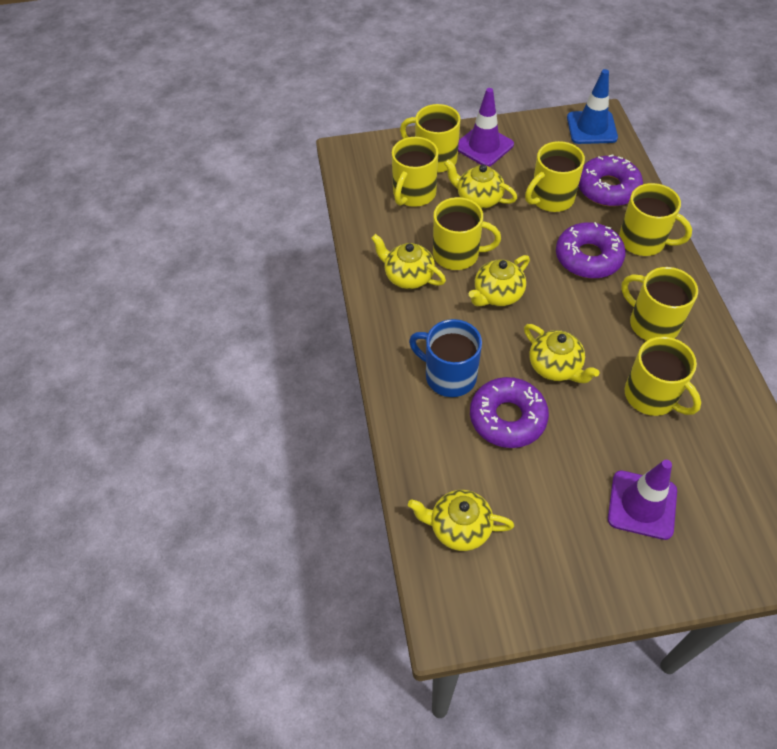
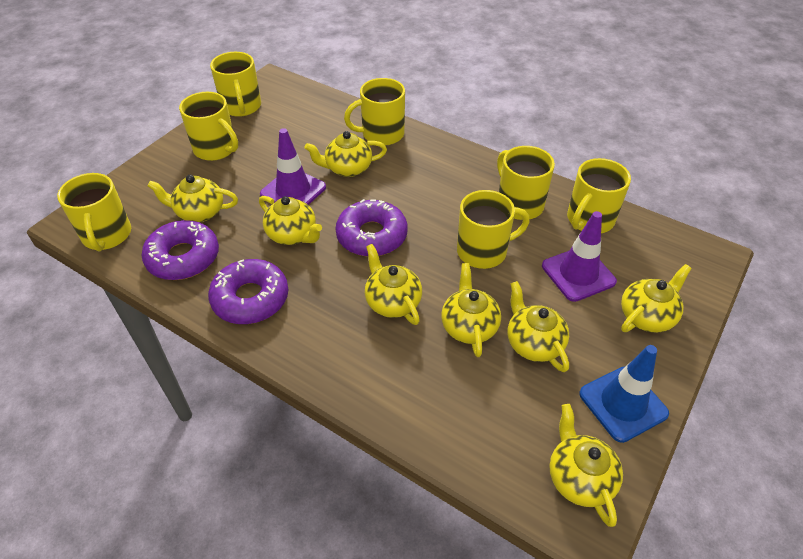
blue mug: [409,319,482,397] = 1 -> none = 0
yellow teapot: [371,234,446,289] [408,490,514,551] [444,159,517,209] [469,255,530,306] [524,324,599,383] = 5 -> [148,175,238,222] [259,196,322,245] [304,131,387,177] [365,244,422,325] [441,263,501,357] [507,281,569,372] [549,404,623,527] [621,264,692,333] = 8

